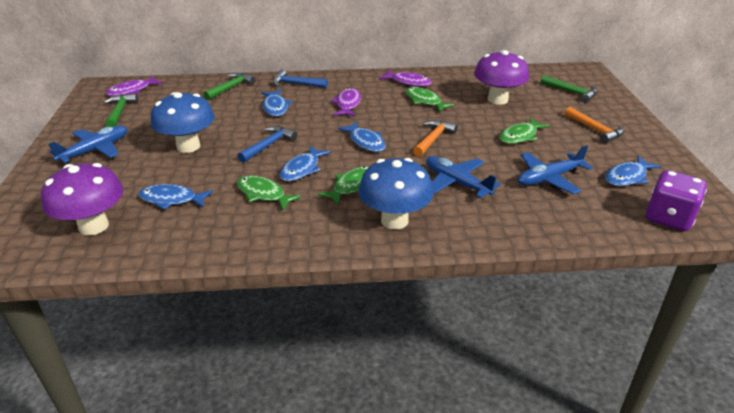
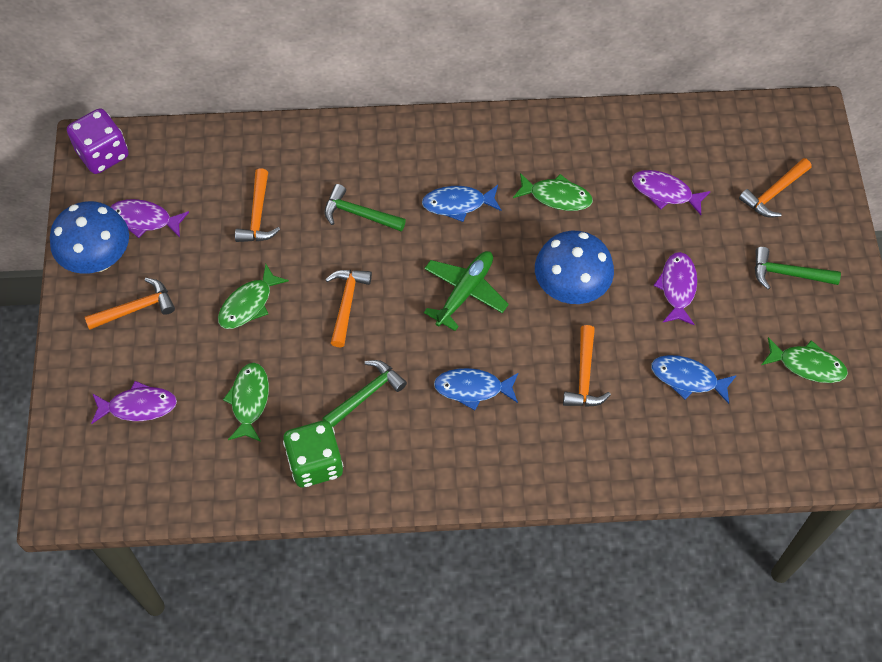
blue fish: [138,184,213,210] [261,90,292,117] [279,146,331,181] [338,122,386,152] [605,155,661,186] = 5 -> [422,185,501,222] [434,368,518,410] [651,355,737,404] = 3
blue hammer: [238,126,297,163] [273,70,328,88] = 2 -> none = 0
blue plane: [48,126,127,163] [426,156,501,198] [518,145,593,194] = 3 -> none = 0
green dice: none = 0 -> [283,420,343,487] = 1
green plane: none = 0 -> [424,251,509,331] = 1
orange hammer: [413,120,458,157] [565,107,624,144] = 2 -> [85,278,175,330] [235,168,280,242] [325,270,372,347] [563,325,611,407] [739,158,812,218] = 5
purple fish: [106,76,163,96] [331,88,361,117] [379,70,432,86] = 3 -> [91,381,177,424] [111,199,189,238] [632,170,711,215] [654,252,697,325] = 4
purple mushroom: [41,163,123,236] [474,50,529,105] = 2 -> none = 0

